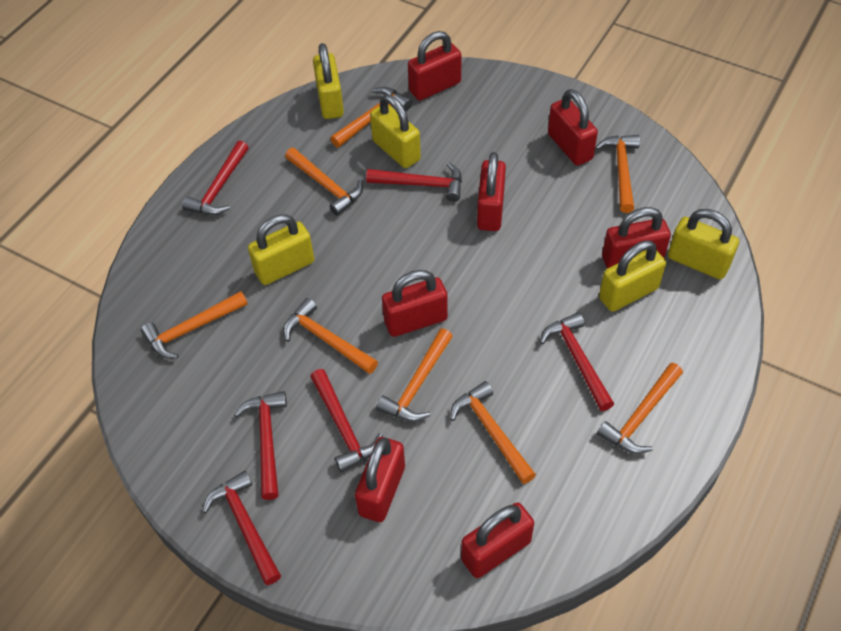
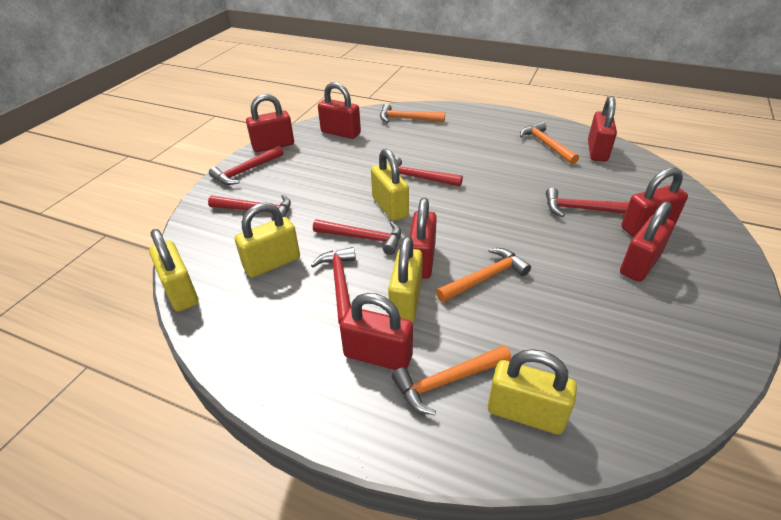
orange hammer: [141,291,248,359] [283,298,378,374] [285,148,363,216] [330,87,412,147] [376,329,453,422] [450,381,536,484] [595,135,640,213] [597,363,683,454] = 8 -> [380,103,445,123] [392,345,512,415] [436,248,531,302] [520,122,579,164] = 4

